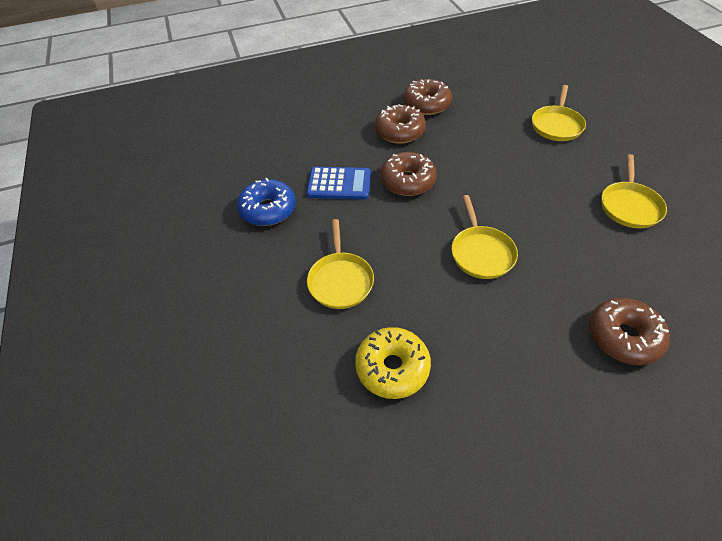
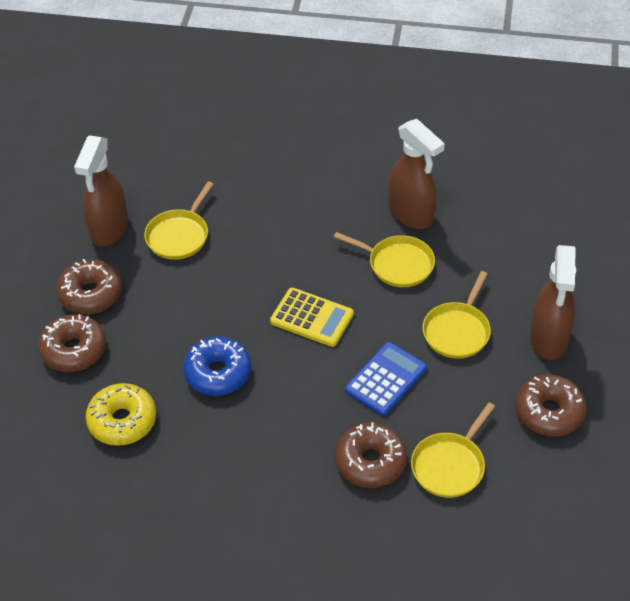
brown spray bottle: none = 0 -> [74,135,128,247] [388,119,445,229] [530,245,576,360] = 3
yellow calculator: none = 0 -> [270,288,354,347] = 1

